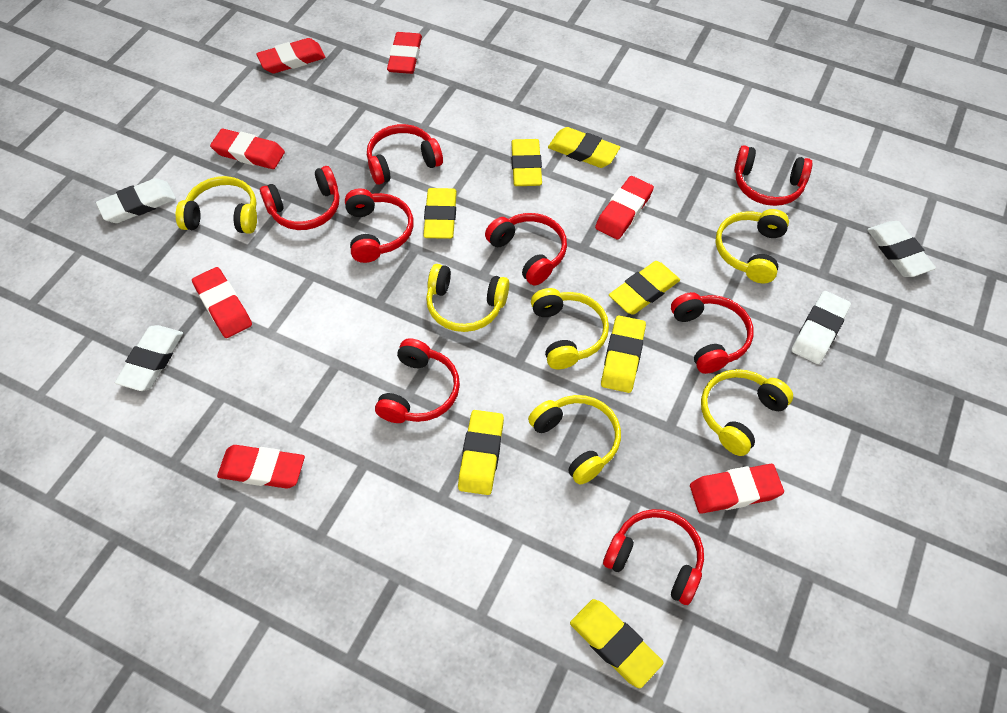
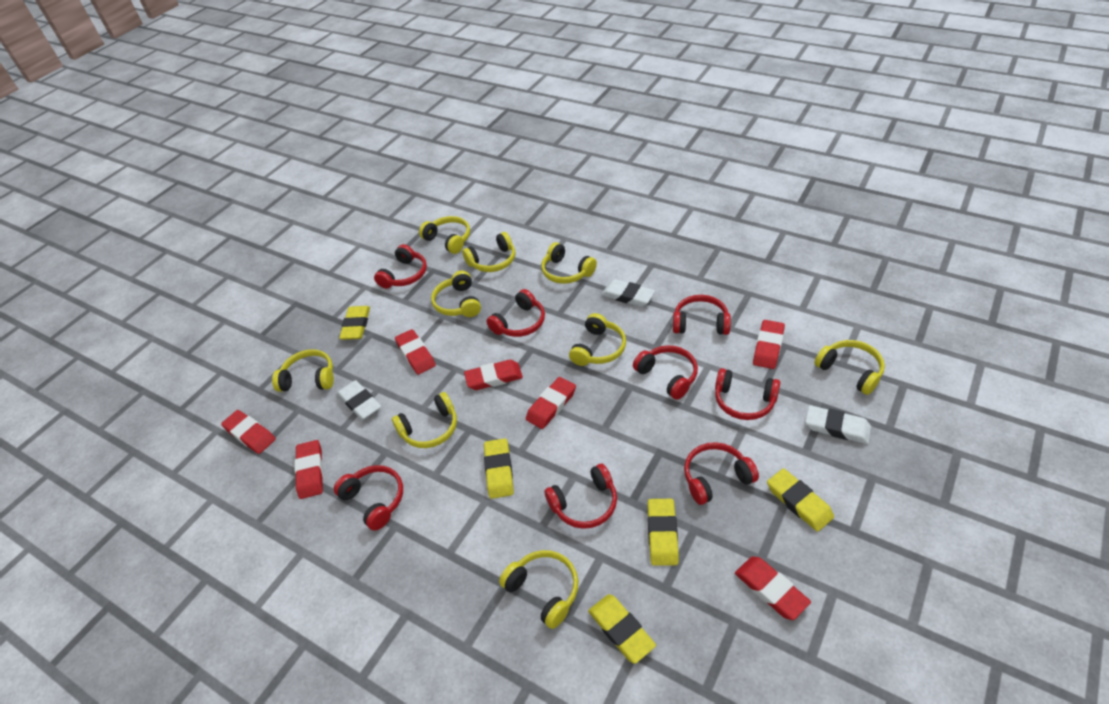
white eraser: [96,178,176,223] [115,325,183,391] [791,291,851,364] [867,221,936,277] = 4 -> [337,380,381,420] [601,279,655,307] [805,405,871,444] = 3
yellow eraser: [423,188,457,239] [458,410,504,495] [511,139,542,186] [548,127,620,168] [570,599,664,688] [601,315,646,393] [609,261,680,315] = 7 -> [339,306,370,340] [484,438,514,499] [588,594,656,664] [647,499,679,566] [767,468,834,532] = 5
yellow headphones: [176,176,257,234] [426,264,509,332] [528,395,621,485] [531,288,609,369] [701,369,793,456] [716,209,789,283] = 6 -> [272,349,334,392] [392,392,457,448] [419,216,470,254] [431,271,481,317] [462,232,515,272] [499,550,578,629] [541,242,597,284] [569,313,626,366] [814,340,885,395] = 9

